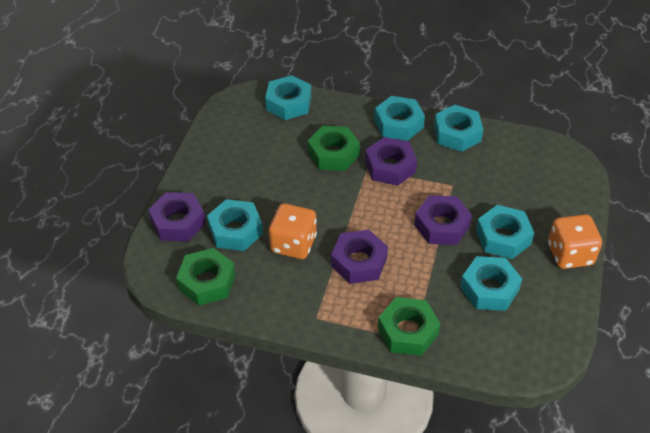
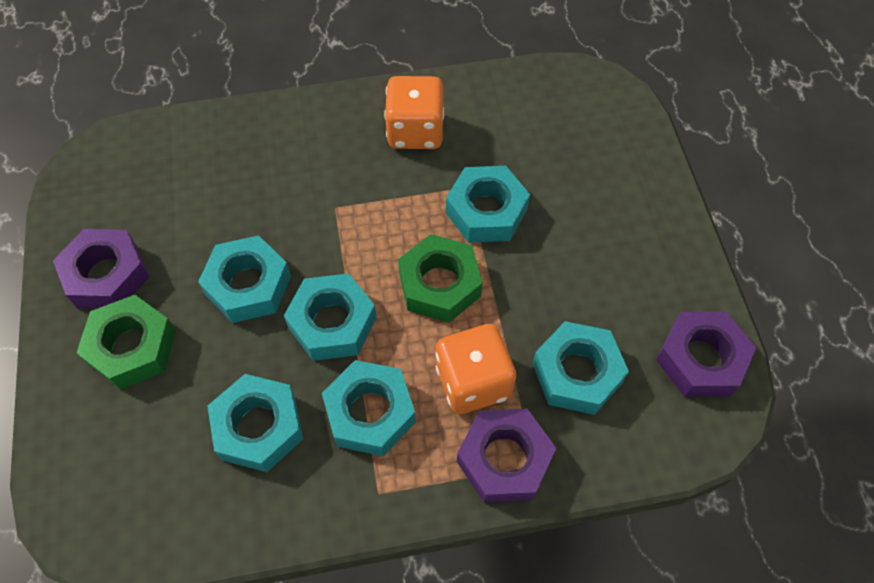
green nut: [176,248,236,305] [308,126,360,171] [378,297,440,356] = 3 -> [77,295,176,389] [398,234,483,323] = 2
purple nut: [148,192,206,241] [331,229,388,284] [365,137,417,186] [414,195,472,245] = 4 -> [53,229,150,309] [457,409,556,503] [656,312,756,397] = 3

